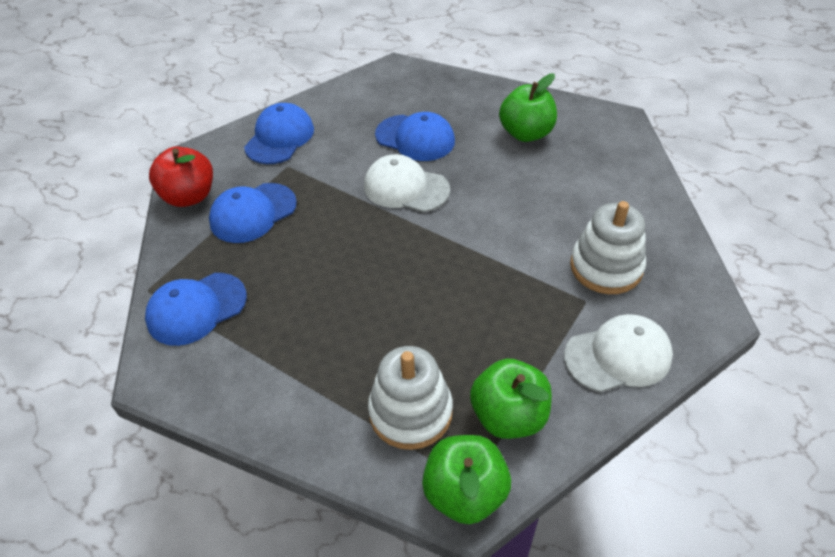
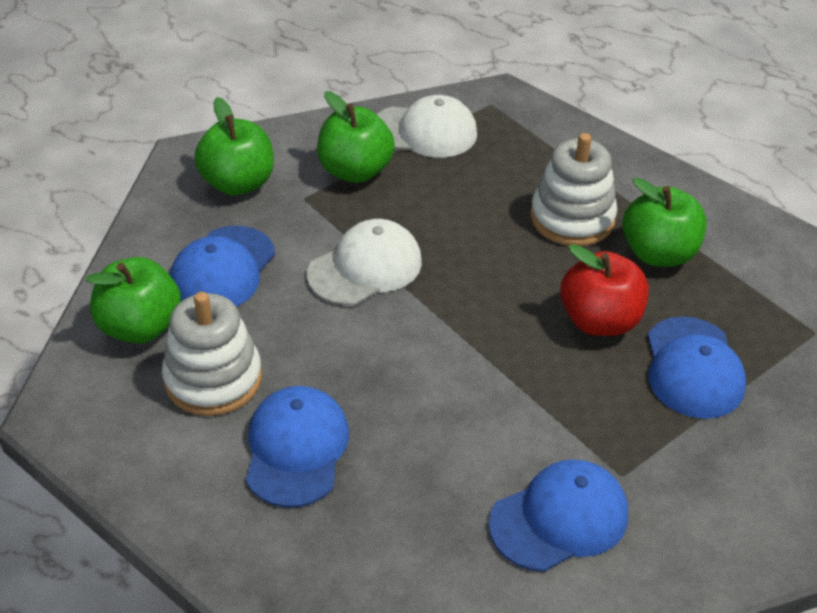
green apple: [422,435,511,524] [470,359,552,439] [499,74,557,142] = 3 -> [86,257,181,344] [194,97,274,196] [317,91,395,183] [622,178,707,267] = 4

